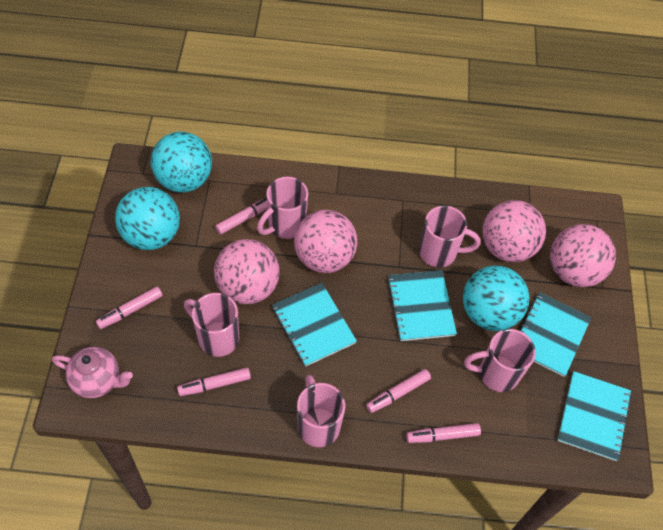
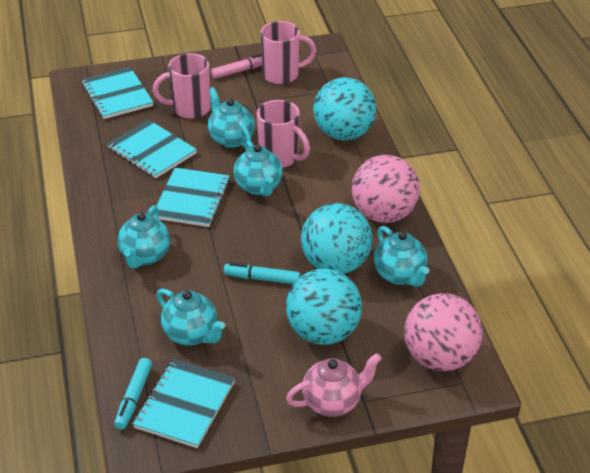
pink ball: [214,239,280,304] [294,210,358,273] [482,200,546,262] [550,224,616,287] = 4 -> [352,155,420,223] [404,293,483,371] = 2
pink marker: [96,286,163,329] [177,367,251,396] [215,198,267,235] [366,369,431,413] [406,423,481,443] = 5 -> [211,54,262,79] = 1
pink mug: [184,293,239,357] [257,177,308,239] [297,375,345,447] [419,206,481,268] [464,329,536,392] = 5 -> [153,53,211,119] [257,100,310,168] [261,21,316,84] = 3
turquoise marker: none = 0 -> [114,358,152,429] [224,263,300,284] = 2
turquoise teapot: none = 0 -> [118,206,170,269] [156,289,225,346] [208,87,255,148] [234,140,283,196] [374,226,429,287] = 5

